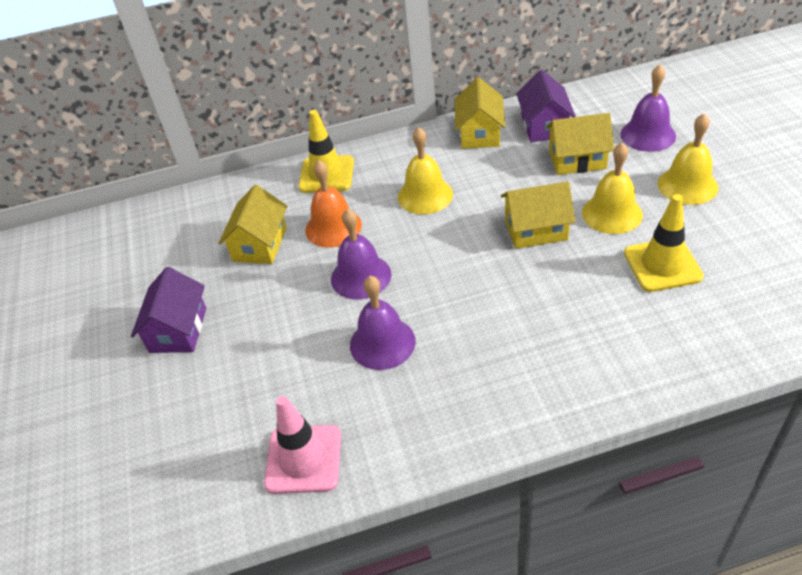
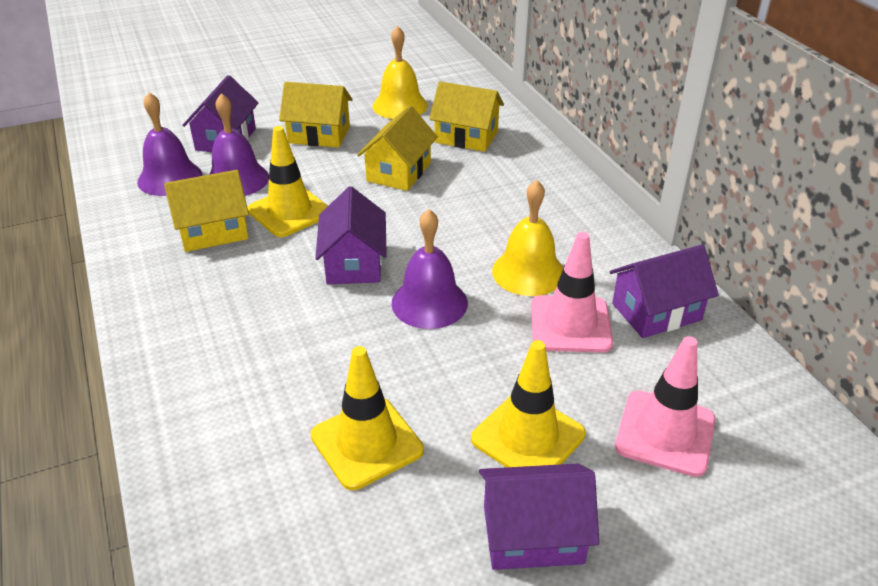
orange bell: [305,160,362,248] = 1 -> none = 0
pink traffic cone: [264,396,341,494] = 1 -> [531,232,613,353] [615,336,716,477] = 2
purple house: [131,267,206,353] [516,70,576,142] = 2 -> [182,75,259,152] [315,186,387,284] [479,463,599,570] [609,245,719,338] = 4
yellow bell: [398,127,453,214] [582,142,643,234] [658,113,718,205] = 3 -> [372,26,428,119] [492,180,563,296] = 2
yellow traffic cone: [299,110,354,193] [624,194,704,292] = 2 -> [248,126,328,237] [311,346,424,490] [471,340,586,467] = 3

